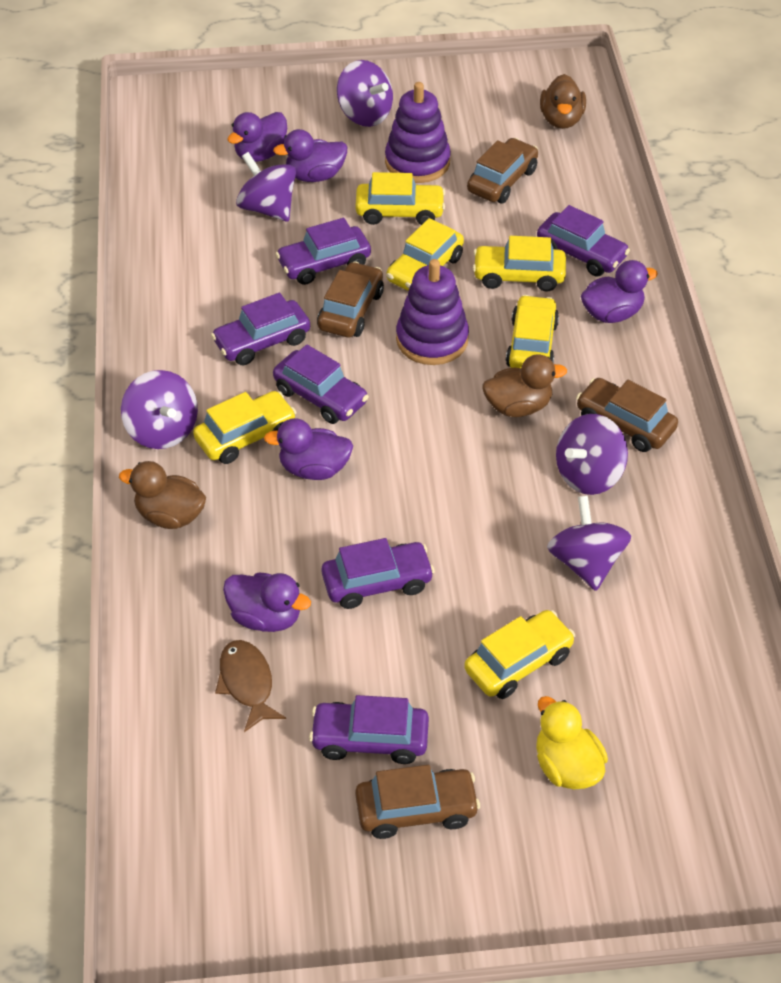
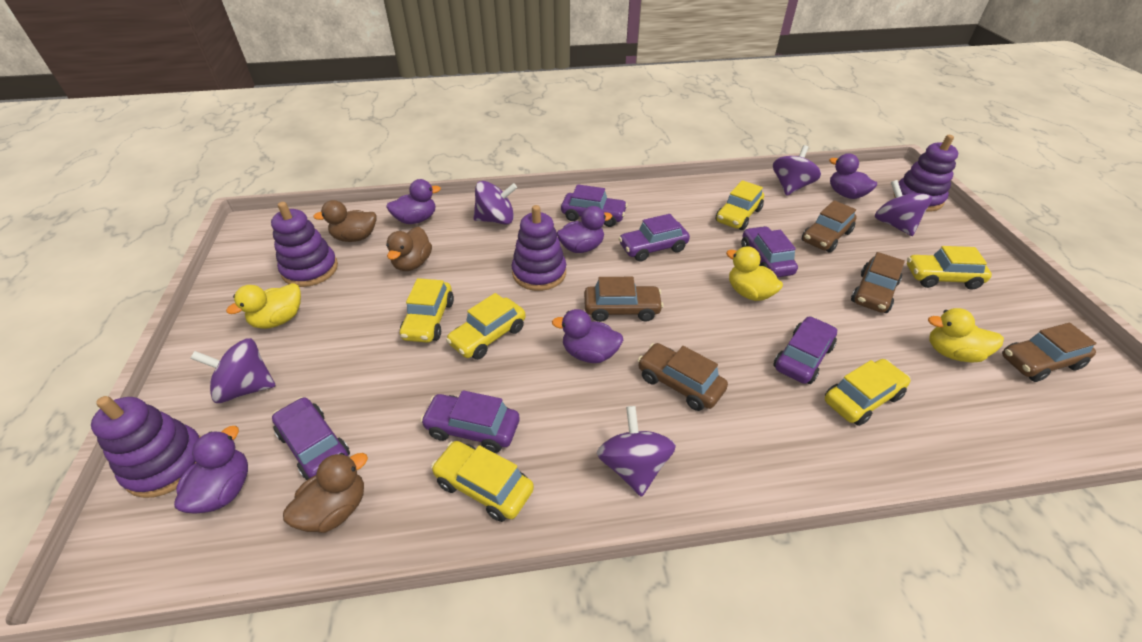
brown car: [317,261,384,337] [355,765,480,839] [467,138,538,204] [576,378,678,452] = 4 -> [584,277,664,322] [638,343,728,411] [802,200,857,253] [851,252,905,313] [1002,323,1096,382] = 5
brown fish: [215,640,286,732] = 1 -> none = 0
purple stacking toy: [385,82,451,183] [396,259,469,365] = 2 -> [91,396,201,498] [271,202,338,287] [512,205,566,291] [894,135,958,212] = 4
yellow duck: [536,696,608,789] = 1 -> [226,283,301,329] [726,246,783,301] [928,308,1004,362] = 3

